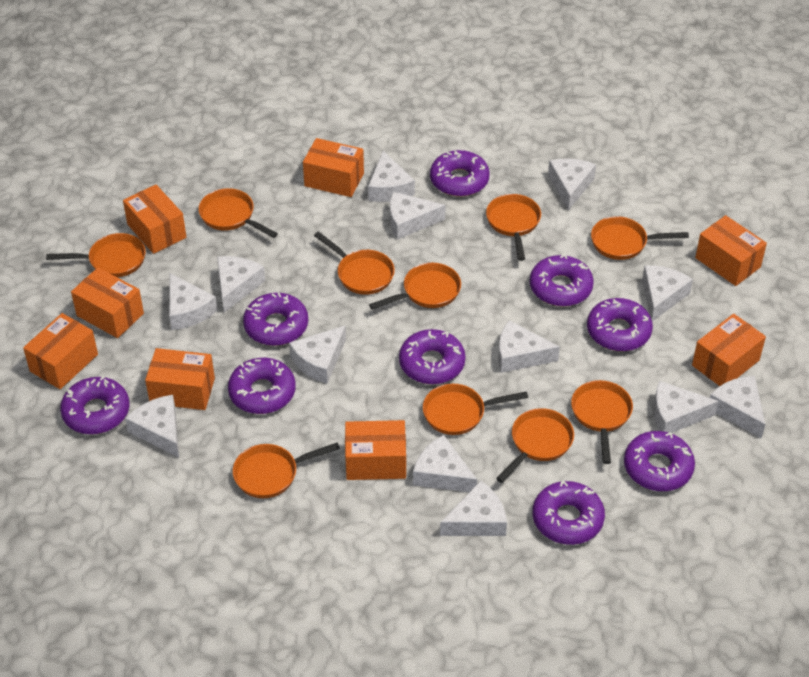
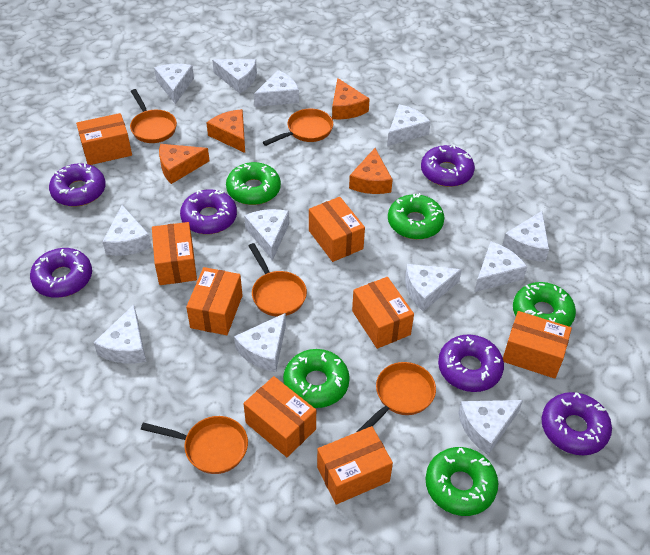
green donut: none = 0 -> [226,162,281,205] [283,349,350,408] [388,193,444,239] [425,447,498,516] [513,282,576,327] = 5
orange cheese: none = 0 -> [159,144,210,184] [206,109,245,153] [332,78,370,119] [349,148,393,194] = 4
orange pan: [46,233,146,277] [199,188,278,238] [233,443,340,498] [314,231,395,295] [369,263,461,310] [423,384,528,435] [486,194,541,261] [496,408,574,483] [571,380,633,464] [591,216,689,260] = 10 -> [130,89,177,143] [141,416,248,474] [249,243,307,317] [263,109,333,146] [357,362,436,432] = 5
purple donut: [60,376,129,434] [228,358,296,414] [243,293,308,346] [399,329,466,384] [430,150,490,197] [530,254,594,306] [533,481,605,545] [587,298,653,351] [624,431,695,491] = 9 -> [30,248,92,298] [49,163,106,207] [180,189,237,234] [421,145,475,187] [438,334,504,392] [541,392,612,455] = 6
white cheese: [125,395,179,457] [169,273,217,330] [217,256,265,312] [289,325,346,384] [368,151,415,202] [390,192,446,240] [413,435,477,492] [440,481,507,536] [498,320,560,373] [548,159,596,211] [642,265,693,321] [653,381,719,433] [710,376,766,438] = 13 -> [93,305,146,364] [103,205,152,256] [154,64,194,104] [212,59,257,93] [234,313,286,372] [244,209,289,260] [254,70,299,107] [387,104,431,146] [405,264,462,311] [458,400,523,455] [475,242,527,292] [502,211,549,262] = 12

